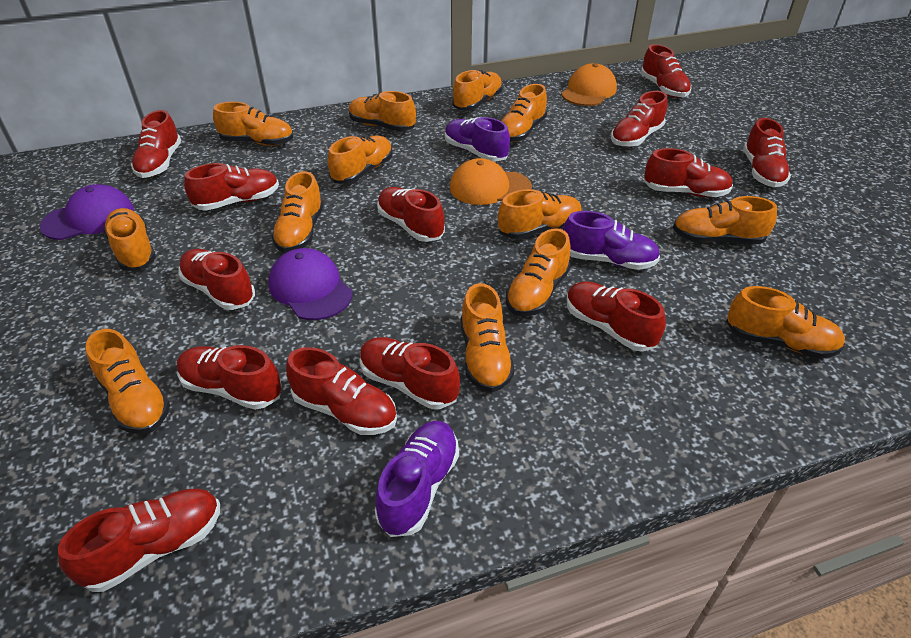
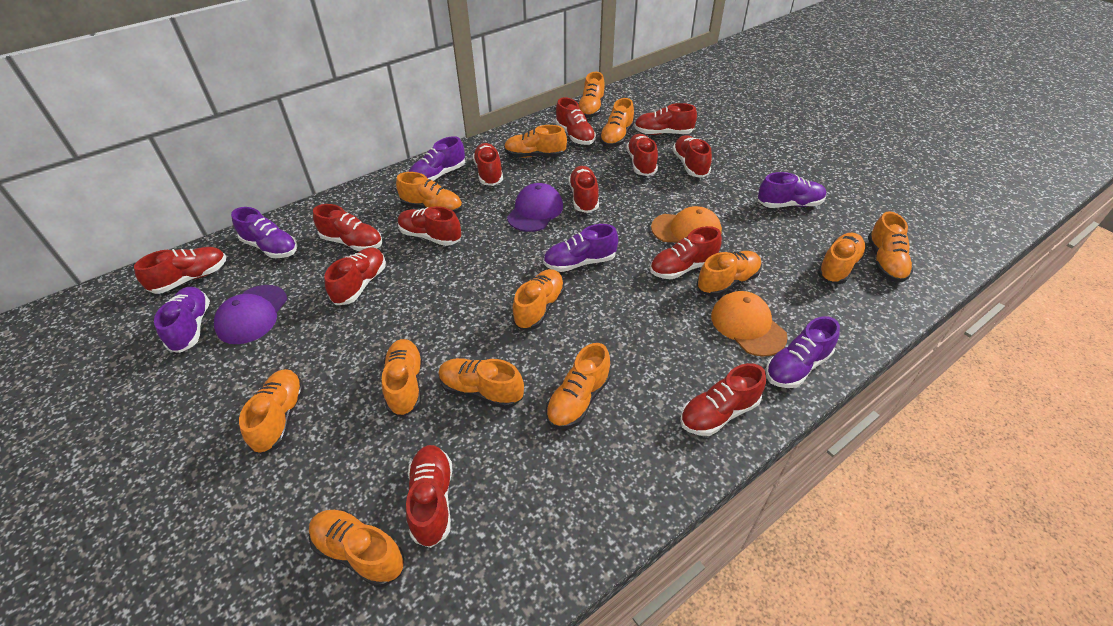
purple shoe: [375,421,459,537] [445,117,510,162] [562,211,660,270] = 3 -> [154,287,210,353] [231,207,298,258] [409,136,465,181] [543,224,618,272] [758,172,826,208] [766,316,840,388] = 6

